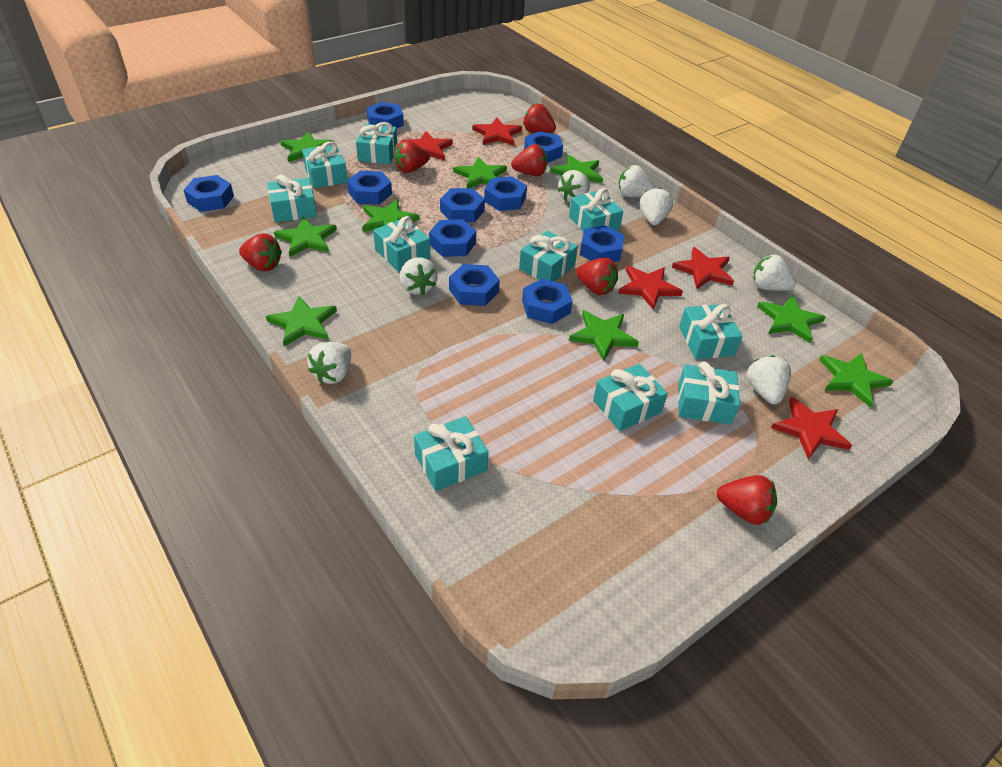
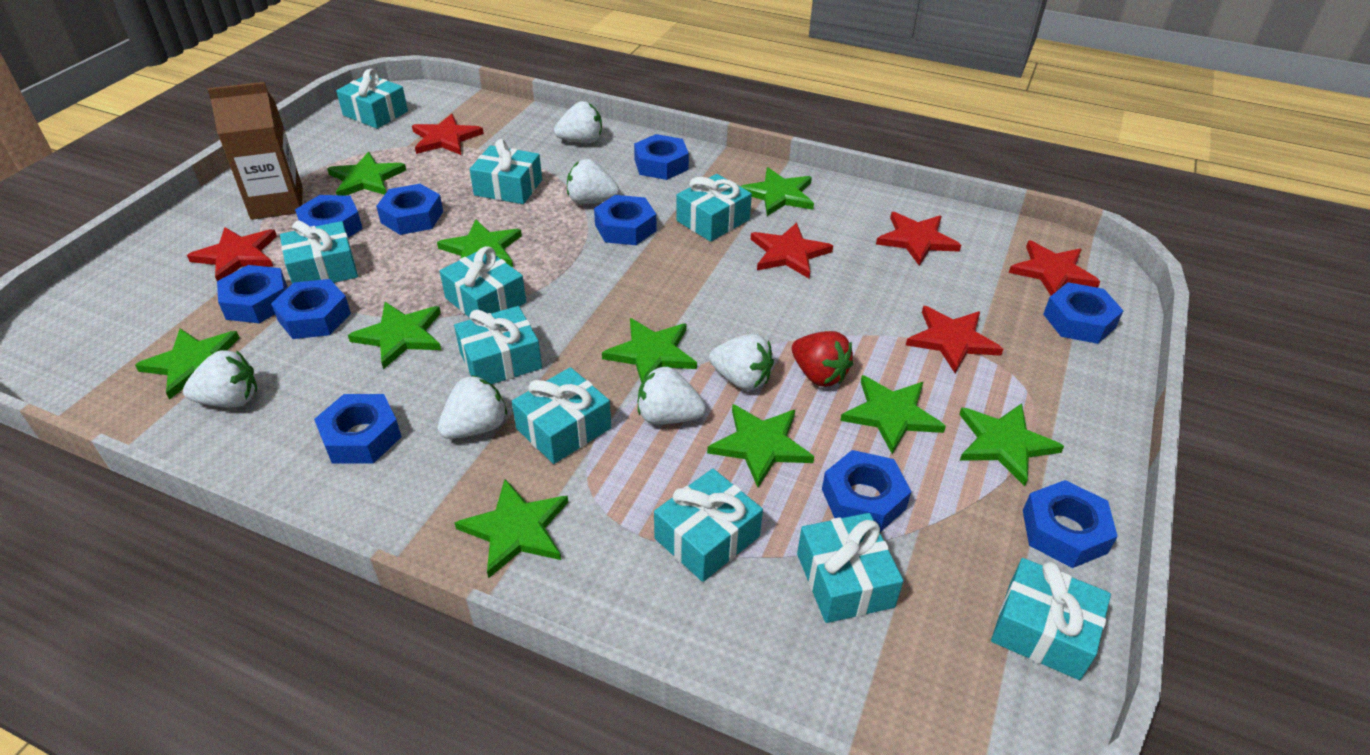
brown carton: none = 0 -> [207,82,303,220] = 1
green star: [266,296,337,347] [274,216,337,257] [280,131,334,162] [362,199,420,232] [453,157,507,188] [550,155,603,183] [569,310,639,361] [757,295,825,344] [819,353,894,407] = 9 -> [135,328,240,400] [327,152,406,196] [348,302,441,370] [437,220,522,267] [454,479,568,578] [602,318,697,383] [707,404,814,487] [740,167,814,216] [840,375,946,454] [959,403,1064,486] = 10
red star: [401,131,453,160] [472,117,522,145] [618,266,683,310] [672,247,734,289] [771,397,852,459] = 5 -> [187,227,277,281] [412,114,484,155] [751,222,833,278] [876,212,961,266] [906,306,1003,373] [1009,240,1100,295] = 6
red strawberry: [239,233,282,271] [394,140,430,173] [511,144,548,176] [523,104,556,133] [576,258,618,295] [717,475,777,525] = 6 -> [792,331,853,387] = 1
white strawberry: [307,342,351,384] [400,257,438,295] [557,170,590,203] [618,165,655,197] [640,187,673,225] [747,355,791,404] [753,255,796,291] = 7 -> [183,350,257,408] [438,375,507,439] [554,101,602,143] [567,159,620,204] [638,366,706,424] [709,333,774,391] = 6

